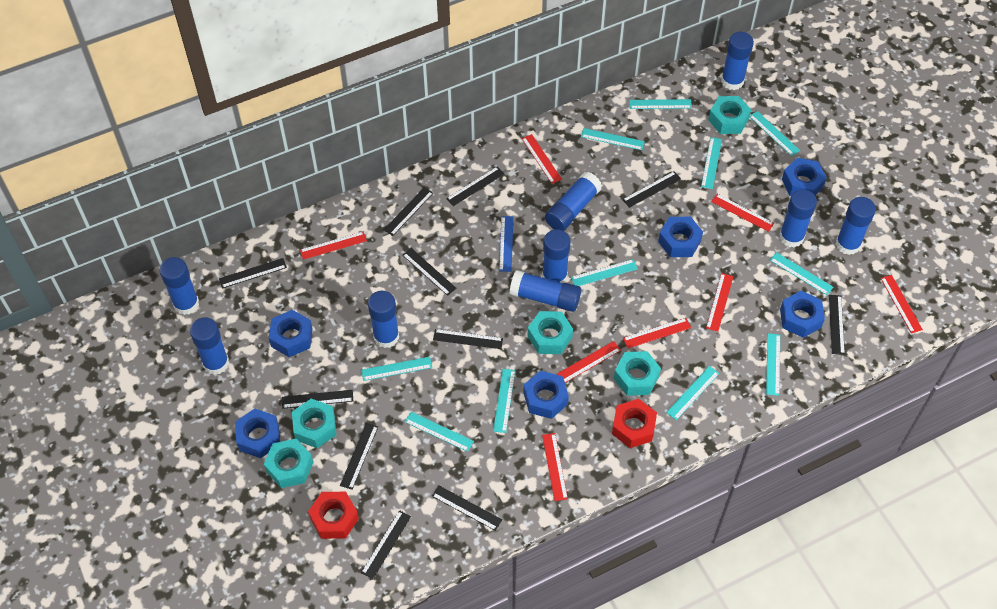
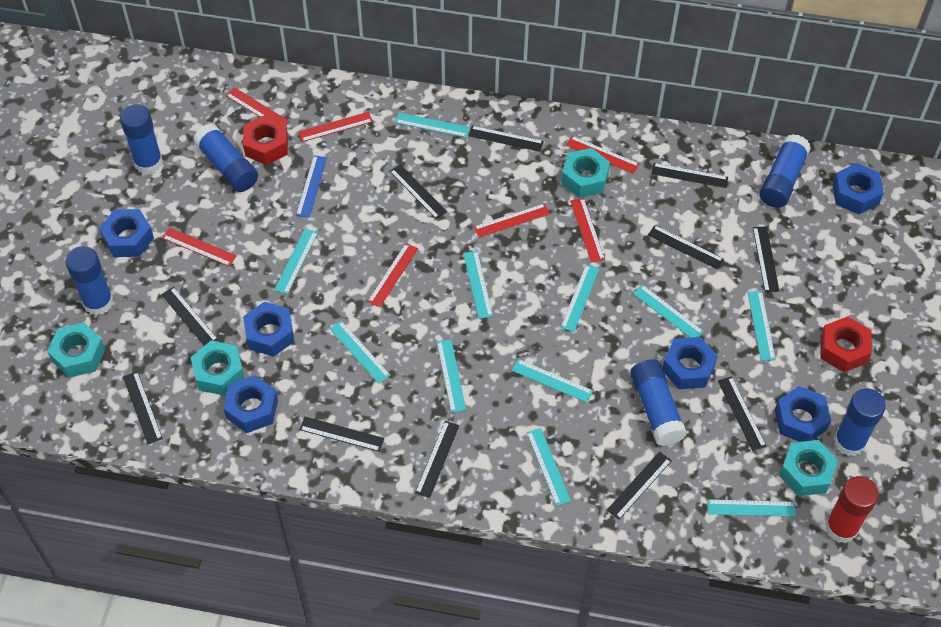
blue glue stick: [160,257,199,315] [190,317,229,375] [368,291,399,348] [509,270,581,312] [542,229,571,283] [545,172,602,231] [721,32,754,90] [779,189,817,248] [836,197,876,255] = 9 -> [65,246,113,315] [120,104,163,174] [194,124,258,192] [630,359,687,446] [760,134,811,208] [834,388,886,456] = 6
red glue stick: none = 0 -> [825,476,879,543] = 1
red ruler: [300,232,367,260] [522,134,562,184] [542,433,568,501] [557,341,621,383] [623,318,691,348] [706,273,733,332] [711,194,774,232] [881,275,923,333] = 8 -> [162,228,237,266] [226,87,290,125] [298,112,373,142] [367,243,418,307] [474,204,550,238] [566,136,639,174] [570,198,605,263] = 7
turquoise nut: [264,439,313,488] [292,399,336,448] [528,311,573,354] [614,351,661,396] [708,96,751,134] = 5 -> [47,322,105,378] [191,340,245,396] [561,148,610,198] [779,440,838,496] = 4

